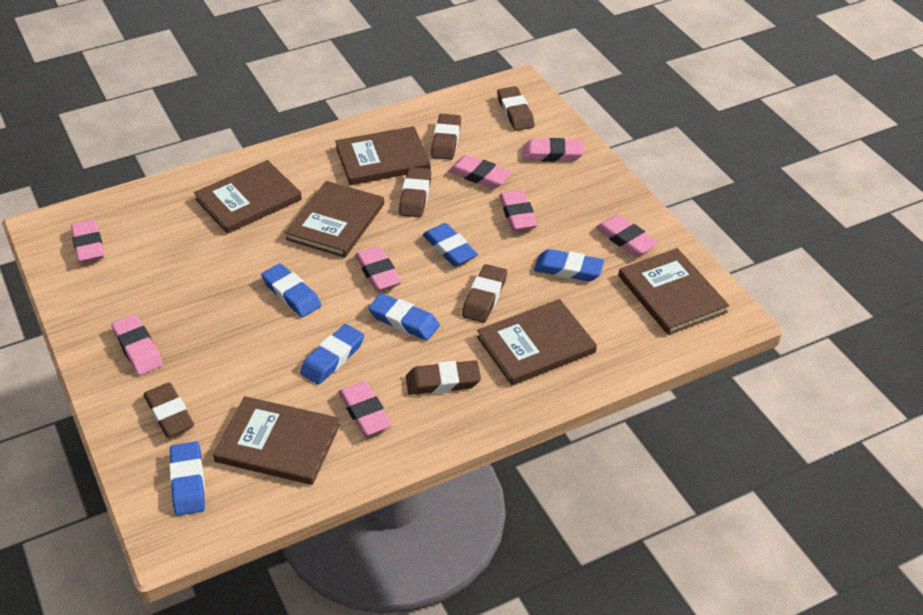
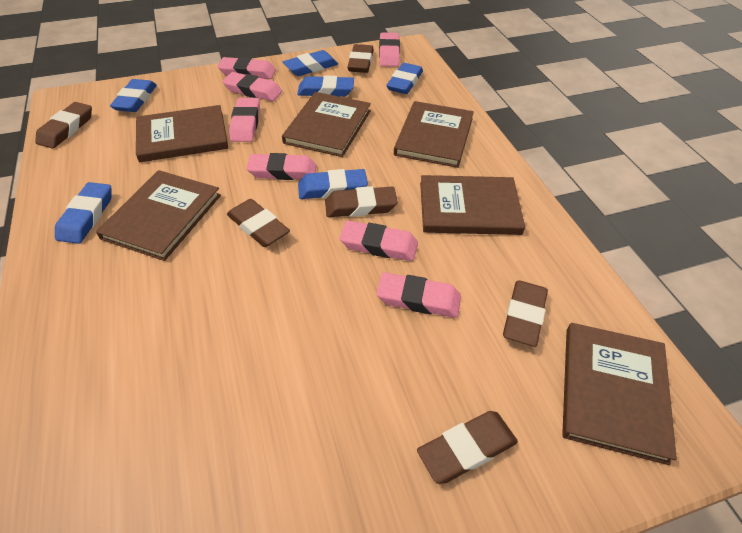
pink eraser: [71,219,104,263] [112,314,163,375] [339,381,392,436] [355,246,401,291] [449,155,512,189] [499,190,538,231] [522,138,584,162] [596,214,658,256] = 8 -> [217,57,276,79] [222,72,282,101] [229,98,260,142] [246,153,317,180] [339,221,418,261] [377,272,461,318] [379,32,400,67] = 7

